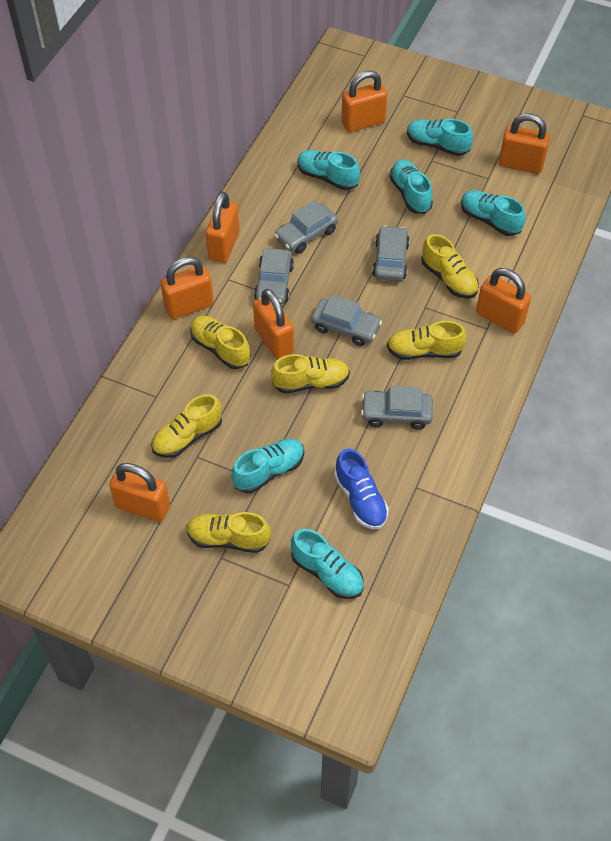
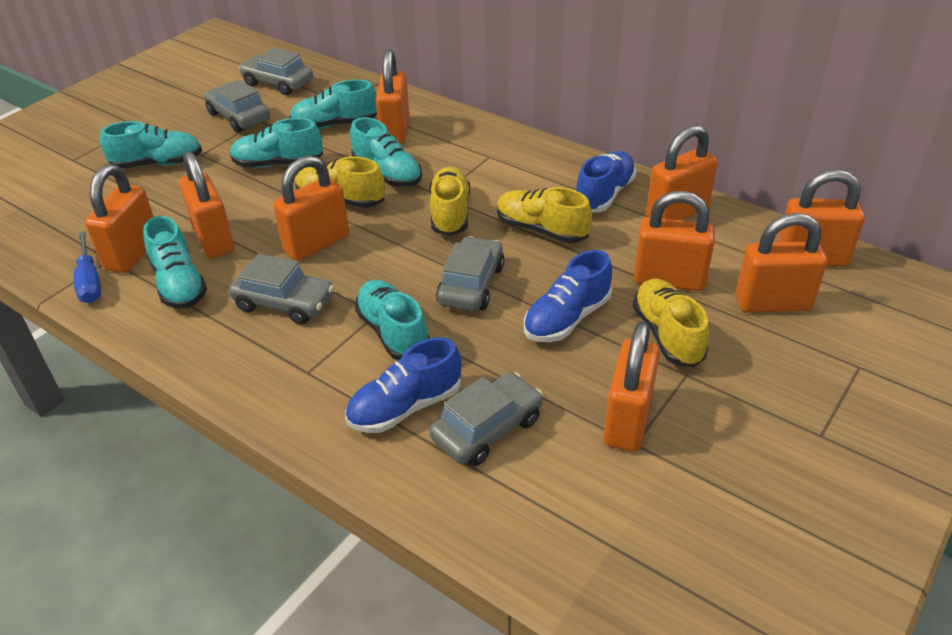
blue screwdriver: none = 0 -> [74,231,101,303] = 1
blue shoe: [334,448,389,529] = 1 -> [345,337,462,433] [524,250,612,342] [576,151,636,212] = 3
orange padlock: [109,463,170,522] [160,257,214,319] [206,192,239,263] [253,289,294,360] [341,71,387,132] [476,268,531,333] [499,113,550,174] = 7 -> [85,164,154,273] [179,151,234,258] [273,155,349,261] [376,49,410,144] [604,321,660,452] [634,191,715,291] [646,125,718,220] [736,213,827,313] [778,169,865,267] = 9
yellow shoe: [151,394,222,458] [186,512,271,553] [190,316,251,369] [271,354,350,394] [387,321,467,360] [421,234,479,299] = 6 -> [295,157,385,208] [429,167,470,236] [497,187,592,243] [633,279,709,367] = 4

